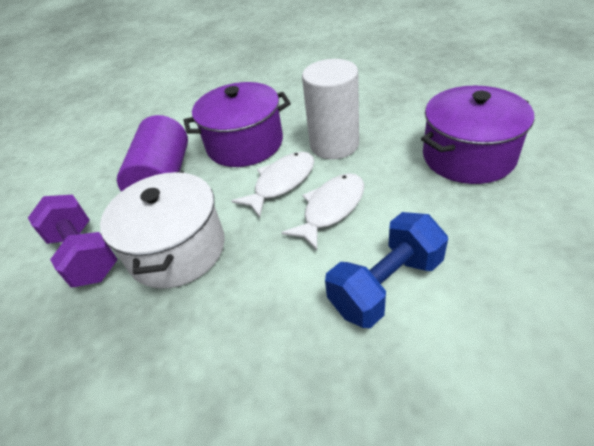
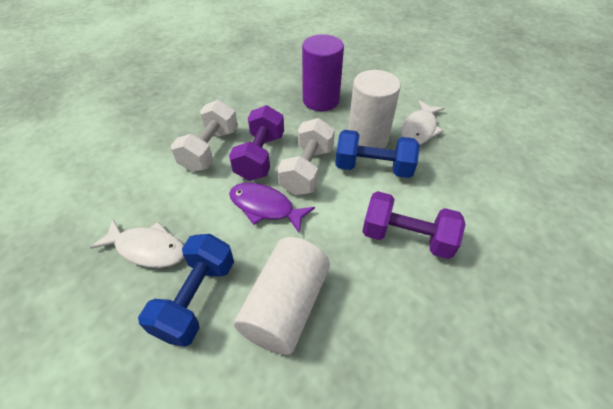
blue dumbbell: [325,212,448,328] = 1 -> [138,234,234,347] [335,130,420,178] = 2
purple dumbbell: [28,195,118,288] = 1 -> [229,105,284,181] [362,191,466,259] = 2
purple fish: none = 0 -> [229,183,315,233] = 1
purple pot: [183,82,291,167] [421,86,534,184] = 2 -> none = 0
white cylinder: [302,59,359,159] = 1 -> [234,237,330,355] [348,70,401,149] = 2
white dumbbell: none = 0 -> [171,100,238,172] [277,118,335,195] = 2
white pot: [100,171,225,289] = 1 -> none = 0

